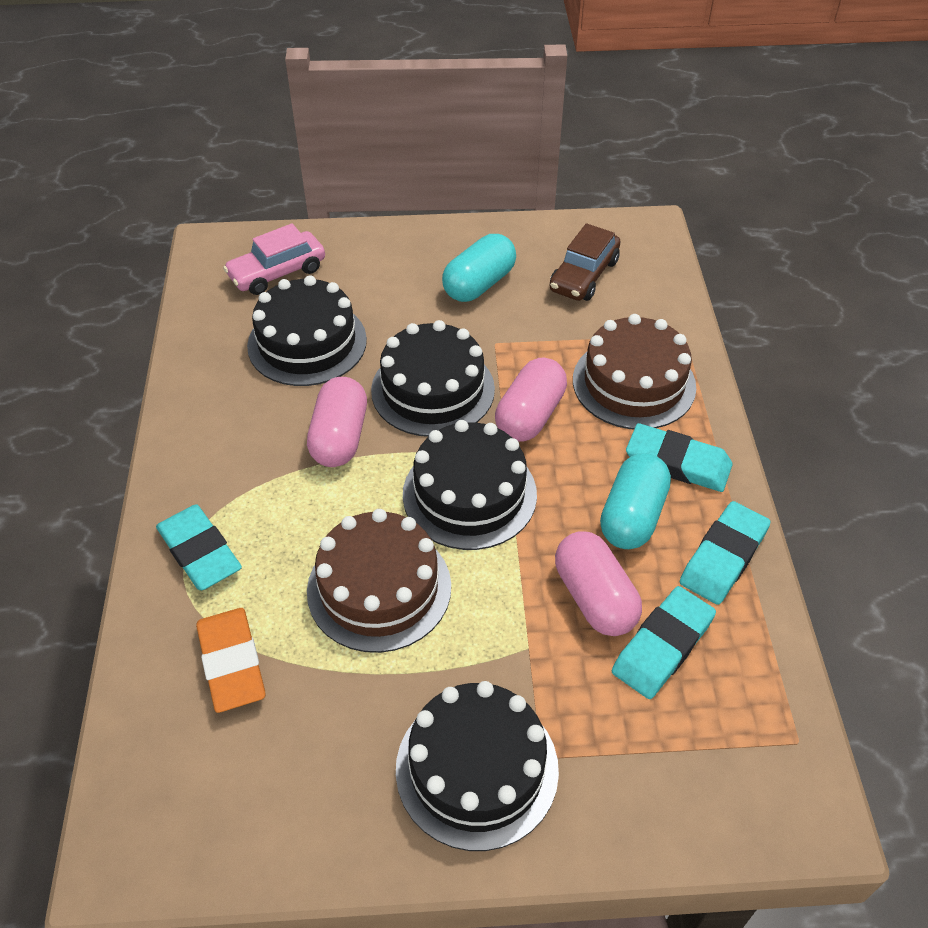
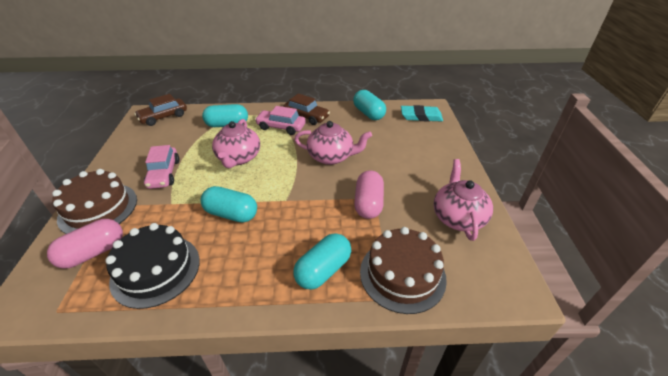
black cake: [247,275,367,386] [371,320,495,437] [396,681,559,851] [403,420,537,550] = 4 -> [105,223,200,309] = 1
brown car: [550,223,621,301] = 1 -> [134,94,187,126] [283,93,330,125] = 2
orange eraser: [196,608,266,713] = 1 -> none = 0
pink capsule: [307,377,367,467] [495,358,567,442] [555,531,642,636] = 3 -> [47,219,123,269] [354,170,384,219] = 2
pink car: [223,223,325,295] = 1 -> [144,145,179,189] [255,106,306,135] = 2
pink teapot: none = 0 -> [212,119,260,168] [294,121,372,165] [434,159,493,241] = 3
turquoise capsule: [442,234,516,302] [600,453,671,549] = 2 -> [201,186,257,222] [202,104,248,127] [293,233,351,290] [353,90,386,120] = 4
turquoise eraser: [156,504,242,590] [612,586,716,699] [626,423,733,492] [680,501,770,605] = 4 -> [401,105,443,122] = 1

